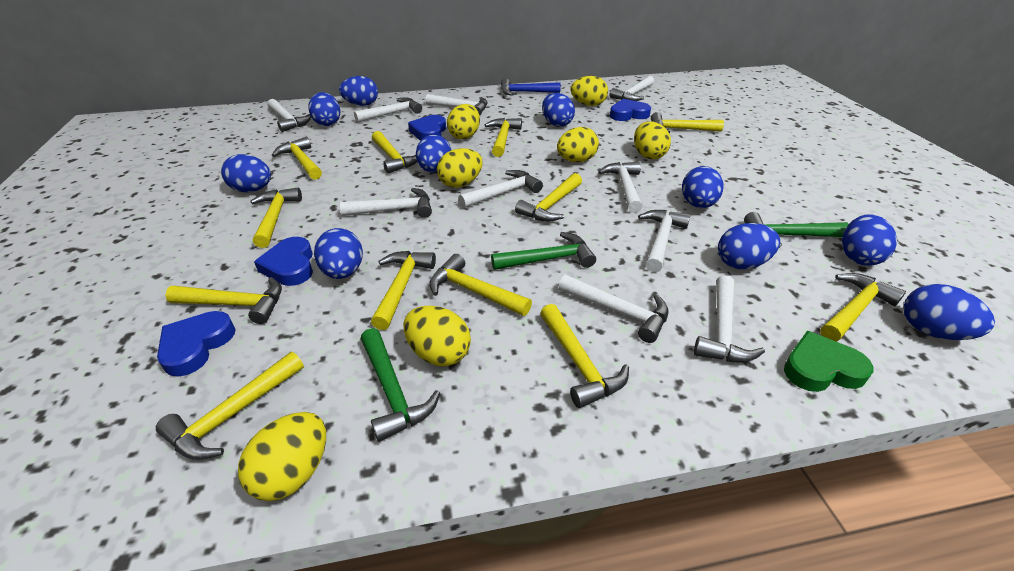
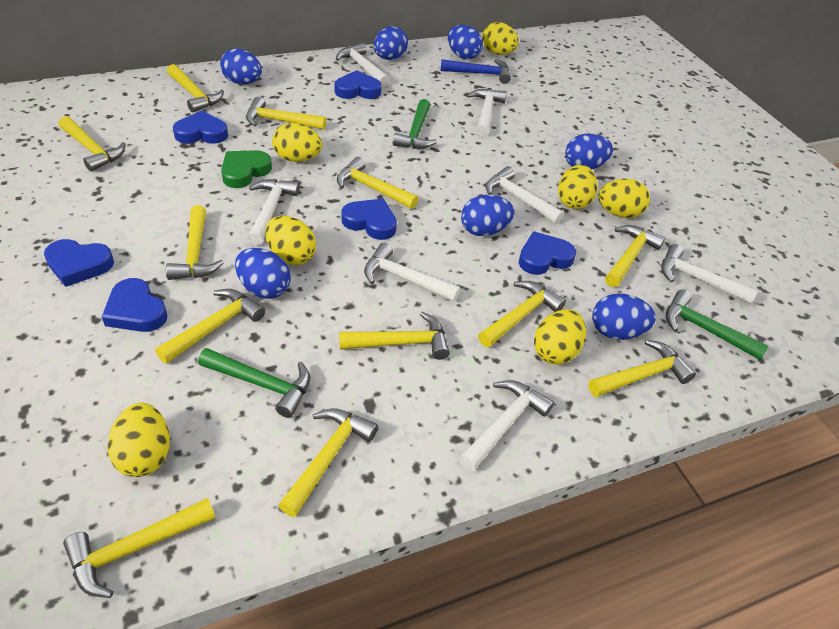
blue egg: [221,154,271,192] [308,92,340,126] [314,228,363,279] [339,76,378,106] [416,135,451,172] [542,93,575,127] [682,166,724,208] [718,223,780,269] [842,214,897,266] [903,284,995,340] = 10 -> [220,49,262,84] [235,248,290,299] [374,26,408,60] [448,25,483,60] [461,195,515,236] [565,133,613,170] [592,294,656,340] = 7
blue heart: [157,311,236,377] [254,237,313,286] [408,115,446,141] [610,99,651,121] = 4 -> [44,239,114,287] [102,278,168,332] [173,111,228,144] [334,70,382,99] [341,199,397,240] [519,231,576,275] = 6
white hammer: [267,99,311,132] [340,188,432,218] [354,97,422,122] [425,94,488,115] [458,170,543,208] [559,275,669,343] [598,162,642,213] [609,76,654,101] [638,210,691,272] [694,275,765,363] = 10 -> [248,179,300,245] [336,43,390,87] [364,243,460,302] [459,380,554,471] [467,89,507,136] [485,166,564,224] [661,244,758,304] = 7

